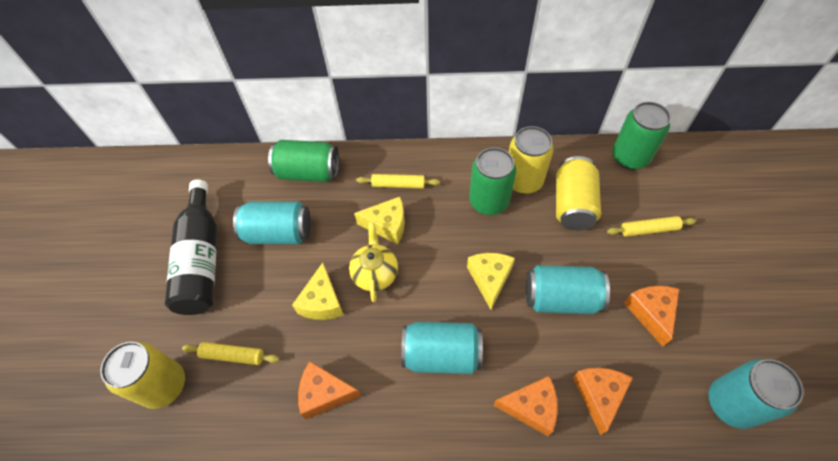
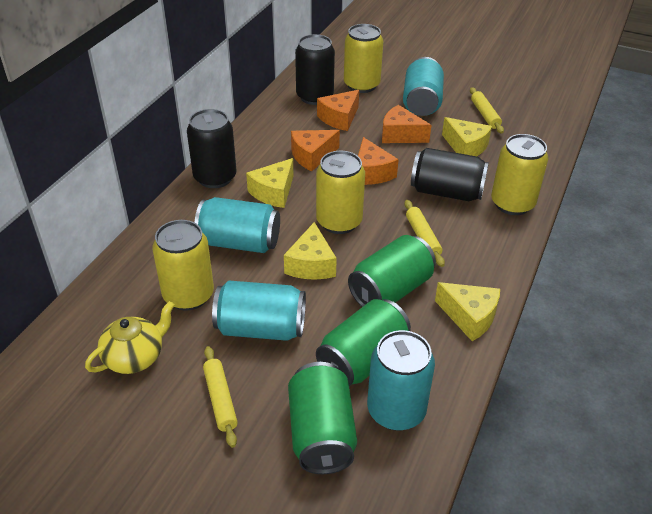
black bottle: [165,180,217,315] = 1 -> none = 0
black can: none = 0 -> [187,109,237,188] [295,34,335,105] [411,148,489,201] = 3
yellow can: [100,342,185,409] [509,126,554,194] [556,156,601,230] = 3 -> [152,220,214,311] [316,151,365,234] [344,24,383,93] [491,134,548,215] = 4
yellow cheese: [292,263,344,320] [354,197,405,244] [467,253,515,310] = 3 -> [246,158,293,208] [284,222,337,280] [435,282,500,341] [442,117,492,156] = 4

